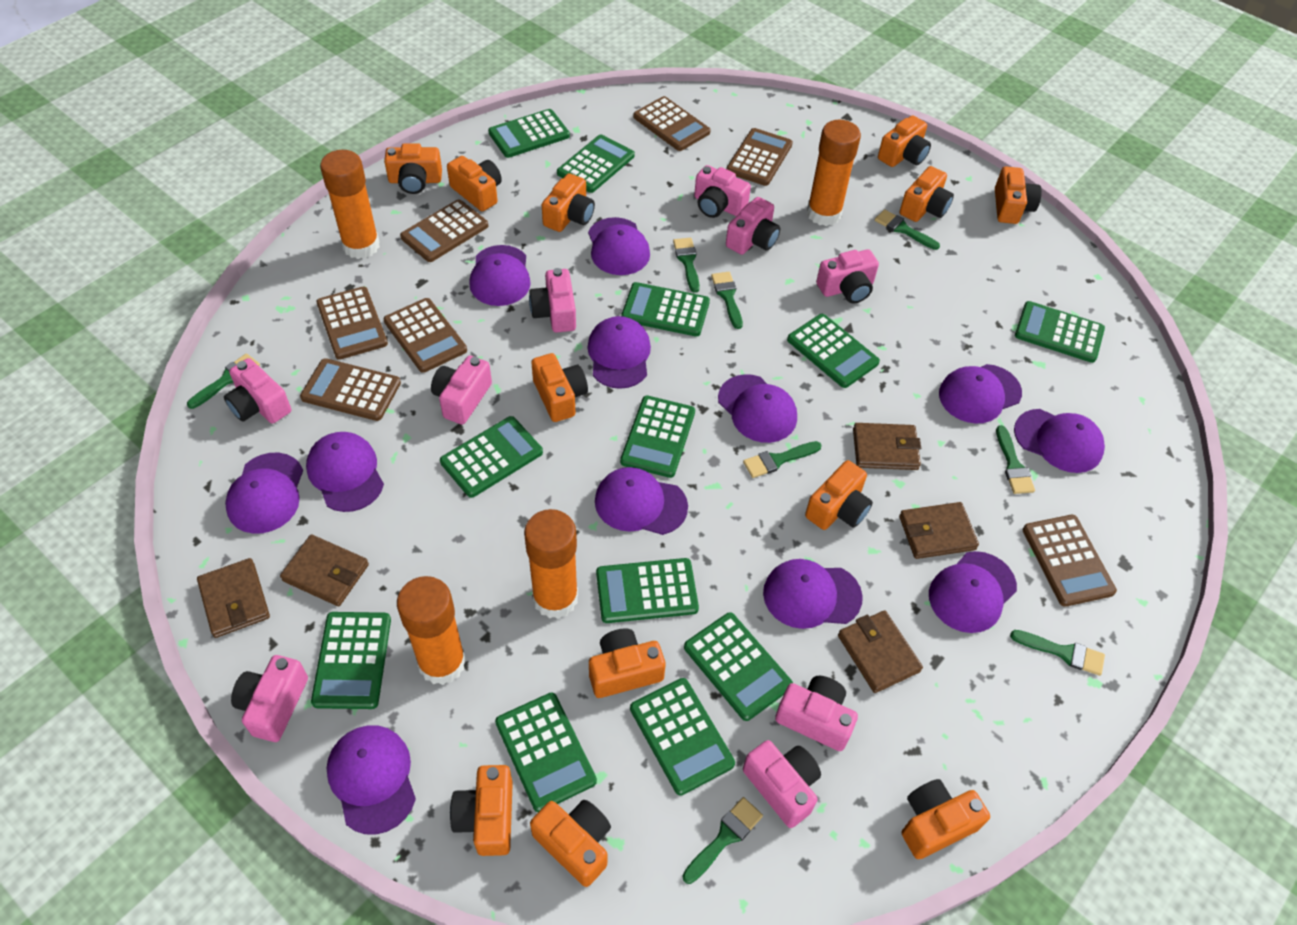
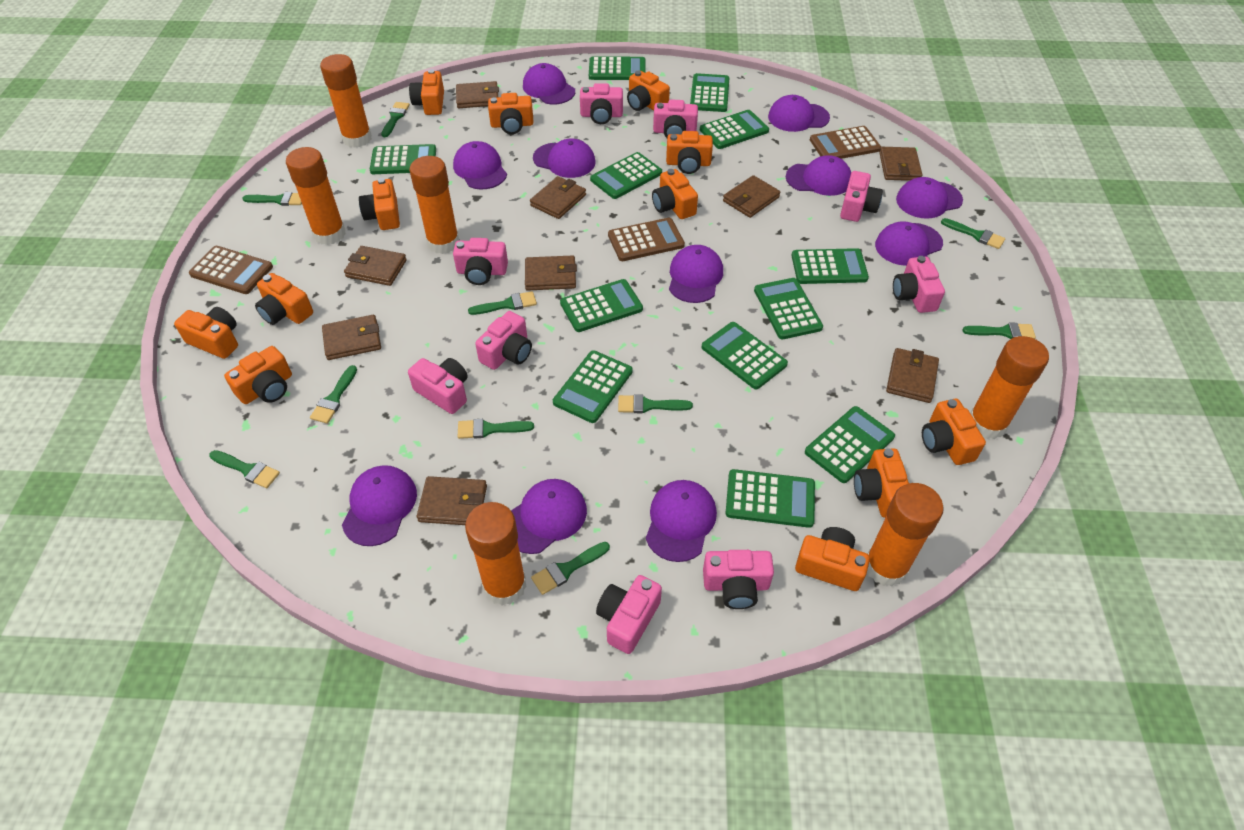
brown calculator: [300,358,401,421] [316,286,388,360] [384,298,467,373] [400,199,488,262] [633,96,711,151] [726,128,793,186] [1023,515,1117,607] = 7 -> [189,246,273,294] [608,218,685,261] [810,126,881,159] = 3
brown wallet: [197,558,270,638] [280,534,369,606] [838,610,923,693] [853,423,921,470] [899,502,979,559] = 5 -> [322,315,381,360] [344,246,407,286] [417,476,487,525] [456,81,499,108] [525,255,577,291] [530,176,586,219] [723,175,781,218] [879,147,922,181] [886,348,939,403] = 9
green brush: [187,353,260,409] [673,238,700,293] [683,797,763,884] [711,272,743,329] [743,441,822,478] [875,209,940,250] [996,425,1035,494] [1010,630,1105,676] = 8 -> [209,450,280,488] [242,192,302,206] [310,365,357,424] [381,102,410,137] [458,419,534,439] [468,291,537,315] [531,542,610,595] [618,394,693,413] [941,218,1005,249] [962,322,1036,339] = 10
orange glue stick: [320,150,380,259] [397,576,466,685] [524,509,578,619] [807,120,861,226] = 4 -> [286,147,346,245] [320,54,372,148] [409,156,459,254] [465,502,527,605] [867,483,944,586] [970,336,1049,439] = 6
purple cap: [225,453,303,534] [306,432,384,512] [327,725,416,835] [469,245,531,306] [587,316,651,389] [588,217,650,275] [595,467,688,535] [718,374,797,443] [763,559,863,629] [929,551,1017,633] [939,364,1022,424] [1014,409,1105,473] = 12 -> [342,465,417,546] [453,141,507,190] [511,479,587,554] [523,63,575,104] [533,139,596,178] [646,480,717,562] [669,245,723,303] [768,95,830,132] [786,155,851,196] [875,221,943,266] [896,177,963,219] = 11

